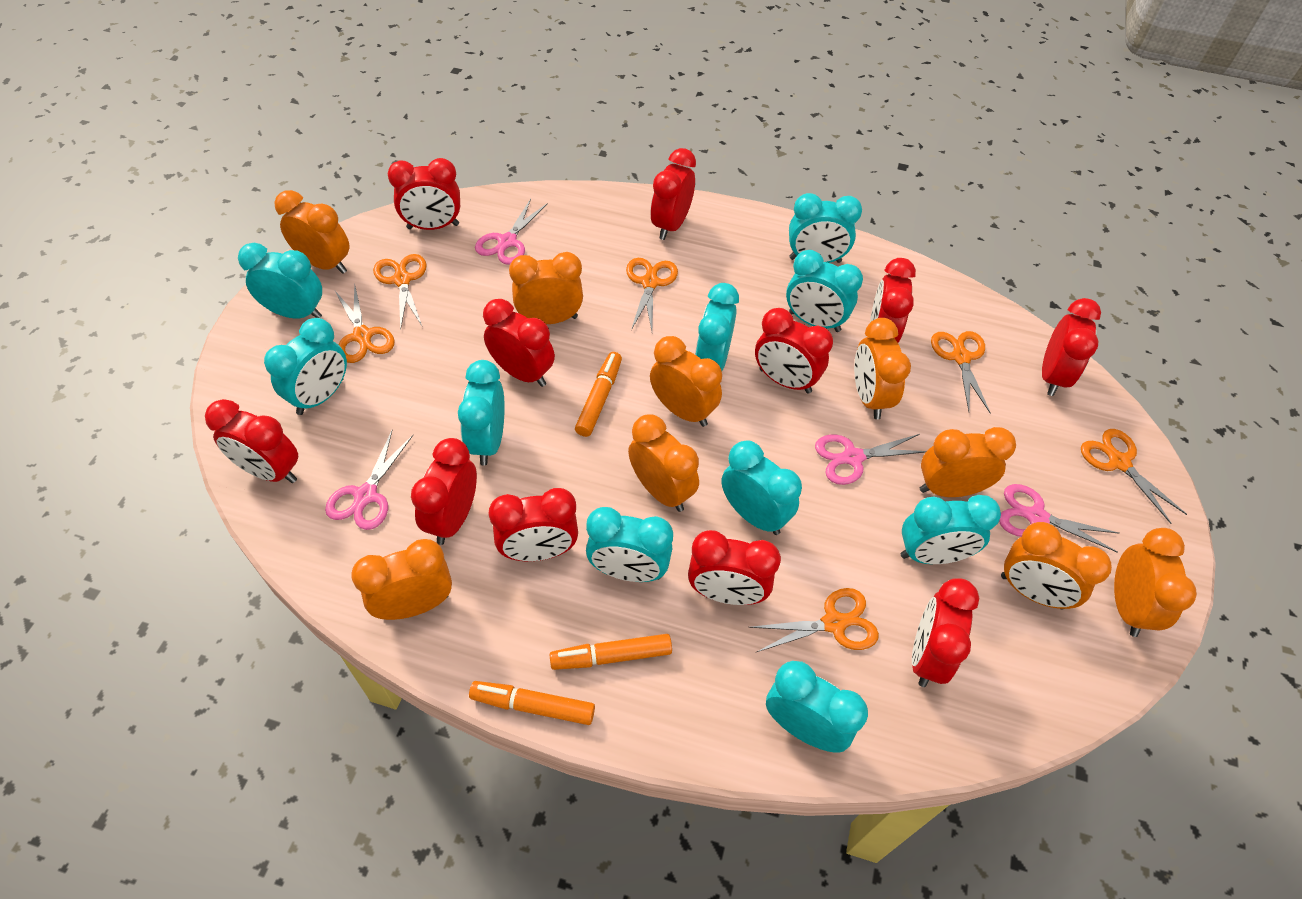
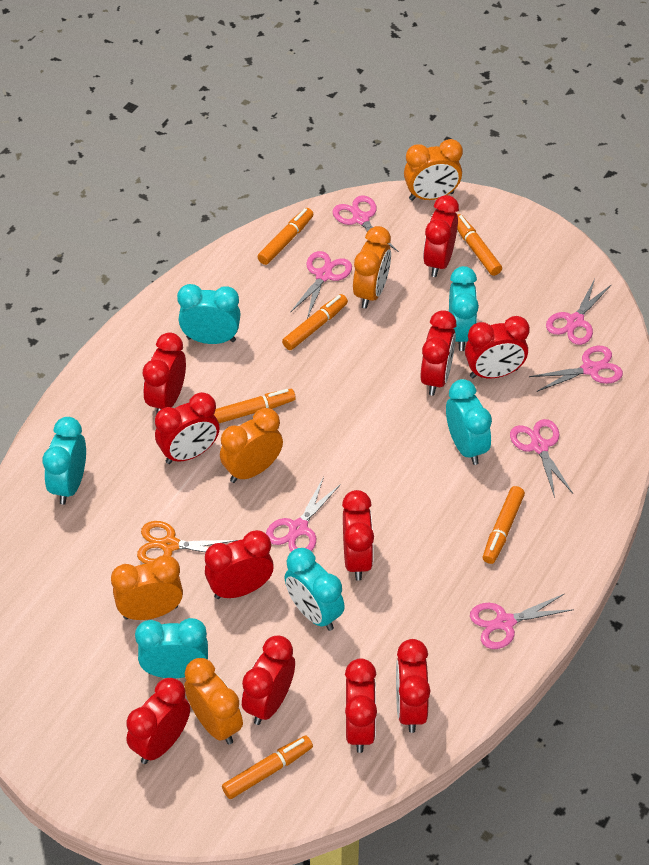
orange clock: [274,190,349,274] [351,539,452,620] [509,252,583,324] [628,414,699,512] [650,336,722,427] [854,318,911,419] [920,427,1016,497] [1001,522,1112,610] [1114,528,1197,637] = 9 -> [111,555,183,620] [184,658,243,744] [220,408,283,483] [353,226,391,309] [404,139,463,201] = 5
orange marker: [469,681,595,725] [549,634,672,670] [575,352,622,437] = 3 -> [214,389,296,423] [222,736,313,799] [257,208,313,265] [282,294,348,350] [457,214,502,276] [483,486,525,564] = 6
orange scissors: [335,283,395,363] [373,254,427,330] [626,258,678,331] [748,588,879,652] [931,331,990,413] [1081,429,1187,524] = 6 -> [137,521,238,564] = 1
pink scissors: [325,431,413,530] [475,199,548,265] [815,434,927,485] [999,484,1119,553] = 4 -> [266,477,341,552] [290,251,352,318] [333,195,399,252] [470,594,574,649] [510,419,573,498] [529,346,623,392] [546,279,612,345] = 7
turquoise clock: [238,243,322,319] [264,318,347,415] [458,360,505,466] [586,507,673,582] [695,283,739,371] [721,440,802,535] [766,661,868,753] [786,250,863,332] [789,193,862,263] [901,495,1001,564] = 10 -> [42,417,86,505] [135,618,208,678] [177,284,241,344] [285,548,345,631] [446,379,492,465] [449,266,479,351] = 6

